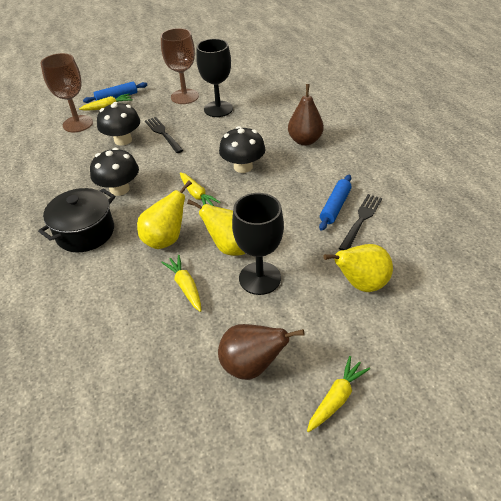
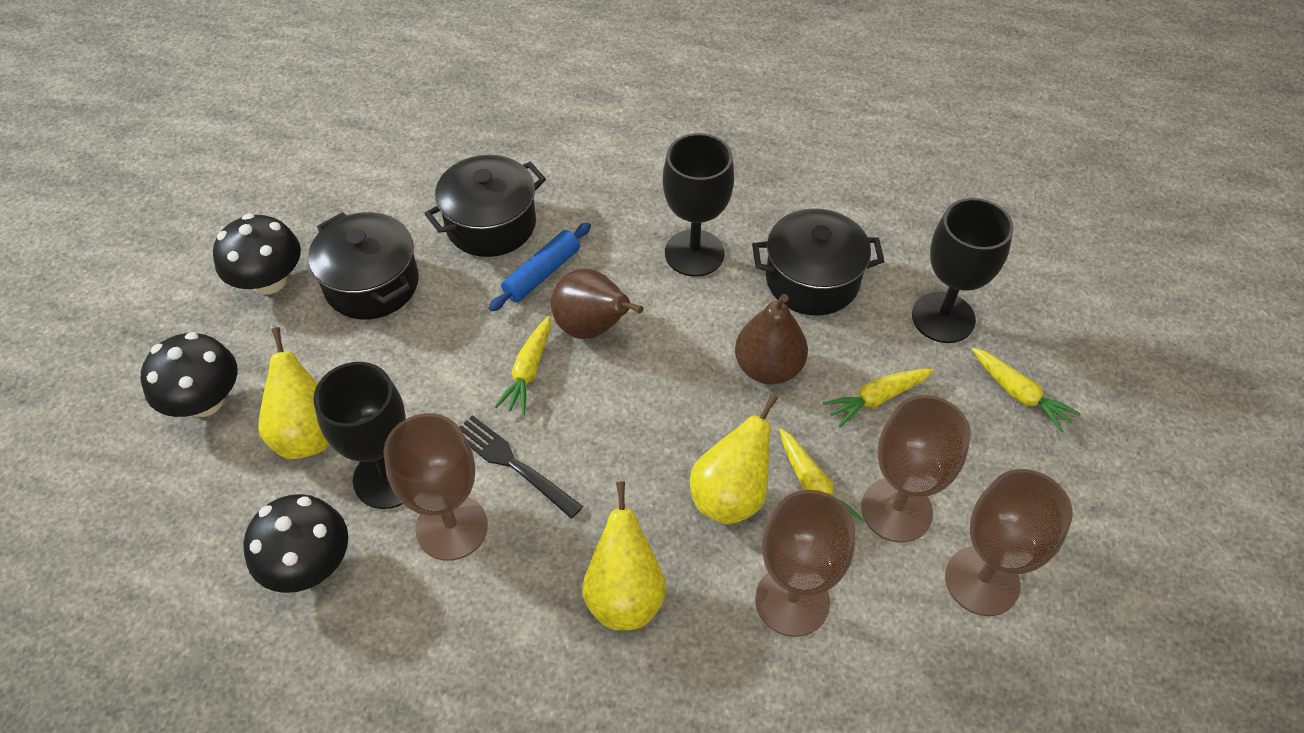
black fork: [145,117,183,153] [339,194,382,250] = 2 -> [459,415,583,519] = 1
black goblet: [196,39,233,117] [232,193,284,295] = 2 -> [313,362,406,509] [663,133,734,277] [912,198,1014,343] = 3
black pot: [38,188,115,252] = 1 -> [308,212,419,319] [424,155,546,257] [752,208,884,316] = 3
blue rolling pin: [83,82,147,103] [319,175,352,231] = 2 -> [489,222,591,311] = 1
brown goblet: [41,53,93,132] [161,28,199,104] = 2 -> [383,413,488,561] [755,490,855,637] [861,395,971,543] [945,469,1073,616] = 4

